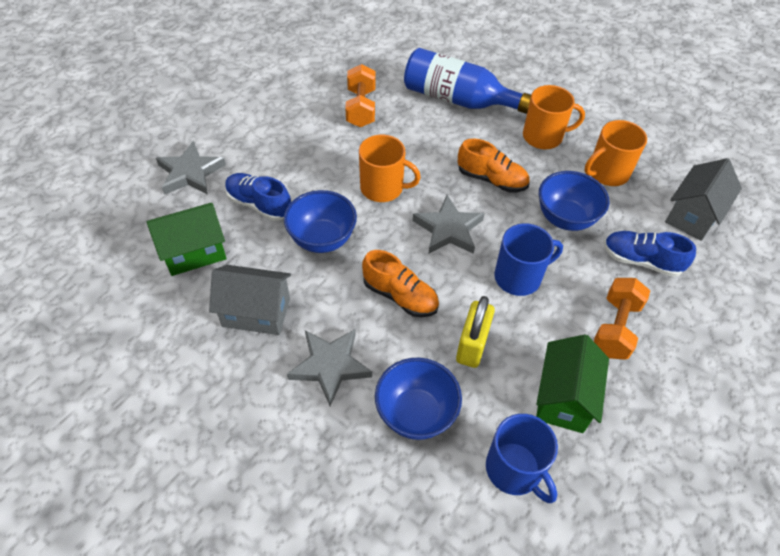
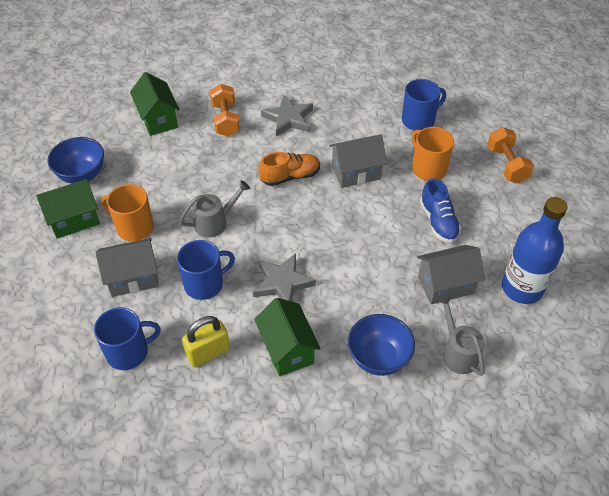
blue bowl: [284,190,357,253] [375,358,462,440] [539,171,609,231] = 3 -> [47,137,104,184] [348,314,415,376] = 2
blue mug: [486,414,558,503] [494,223,563,296] = 2 -> [94,307,161,370] [177,240,235,300] [402,79,446,131] = 3
blue shoe: [225,173,291,221] [604,231,696,277] = 2 -> [420,178,461,243] = 1
green house: [147,203,227,276] [536,334,609,433] = 2 -> [36,179,100,239] [130,72,180,136] [254,298,321,376] = 3
grey house: [209,265,291,335] [665,158,742,241] = 2 -> [95,238,159,297] [329,134,387,188] [417,245,485,304] = 3
grey star: [156,141,226,195] [287,329,372,406] [413,195,485,254] = 3 -> [253,253,316,302] [261,95,313,136] = 2
grey watering can: none = 0 -> [179,180,250,238] [438,295,485,376] = 2
orange mug: [359,135,421,202] [523,85,585,149] [585,120,647,186] = 3 -> [101,184,154,242] [412,127,454,181] = 2
orange shoe: [362,250,439,317] [458,138,530,192] = 2 -> [259,152,320,186] = 1

